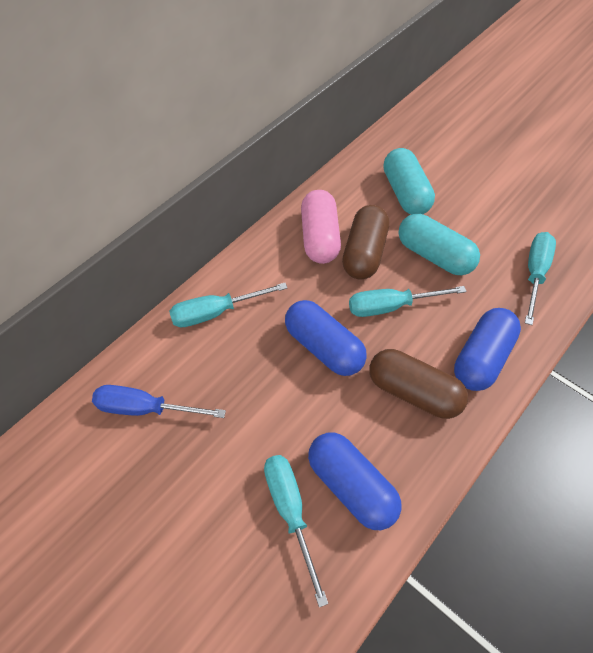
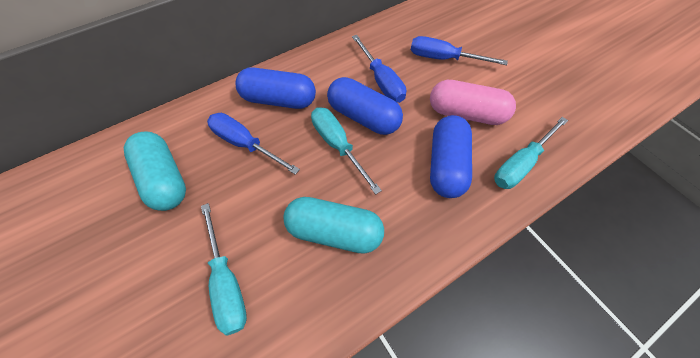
blue screwdriver: [92,385,226,418] = 1 -> [207,113,300,175] [352,35,406,103] [411,36,508,65] = 3
brown capsule: [342,205,389,280] [369,349,468,419] = 2 -> none = 0
turquoise screwdriver: [169,283,287,327] [264,455,328,607] [349,286,467,317] [525,232,556,325] = 4 -> [201,203,247,335] [311,107,382,195] [494,117,568,189] = 3

